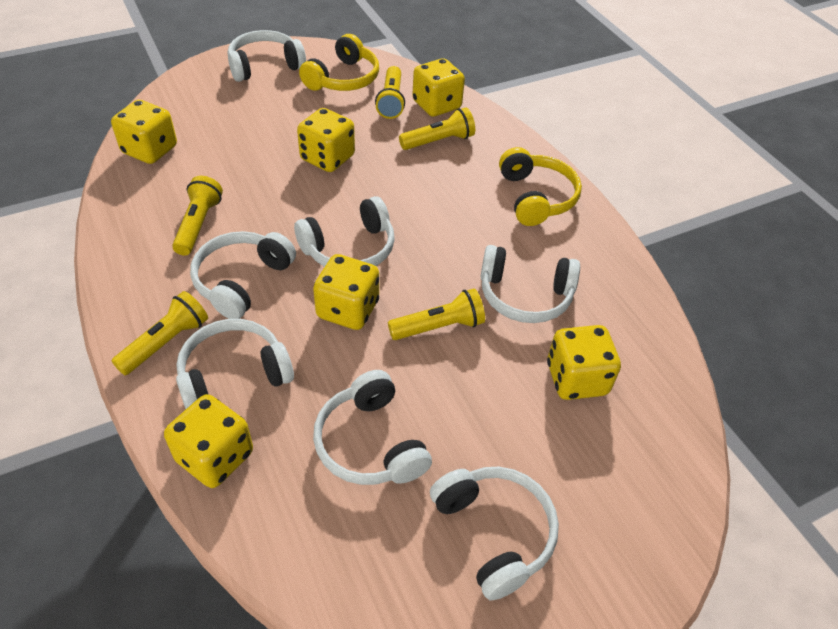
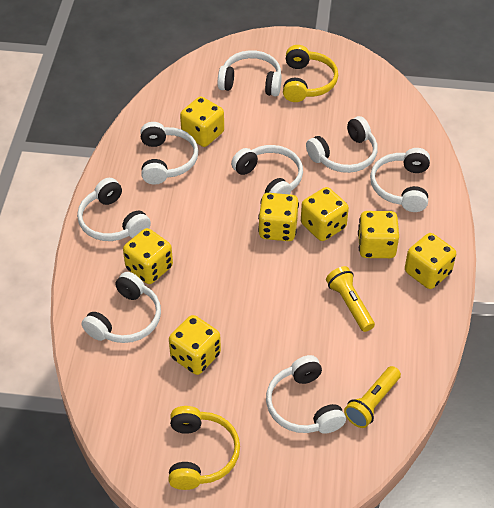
white headphones: [176,319,294,409] [190,231,296,319] [228,30,306,82] [294,196,395,267] [313,370,432,485] [430,467,559,600] [480,245,580,323] = 7 -> [77,178,151,241] [82,272,161,343] [140,122,198,185] [218,50,282,97] [231,145,303,195] [266,355,346,434] [306,116,378,173] [370,148,430,212] = 8
yellow dice: [111,100,177,164] [164,394,253,488] [297,108,355,172] [313,254,379,330] [412,58,465,117] [547,325,621,400] = 6 -> [123,228,173,284] [169,315,221,375] [180,97,224,147] [258,193,299,241] [301,187,349,241] [358,211,399,258] [405,233,456,289] = 7
yellow flashlight: [112,291,208,375] [172,176,223,256] [375,66,405,119] [388,289,485,340] [399,107,475,150] = 5 -> [326,266,375,332] [344,366,401,428] = 2

